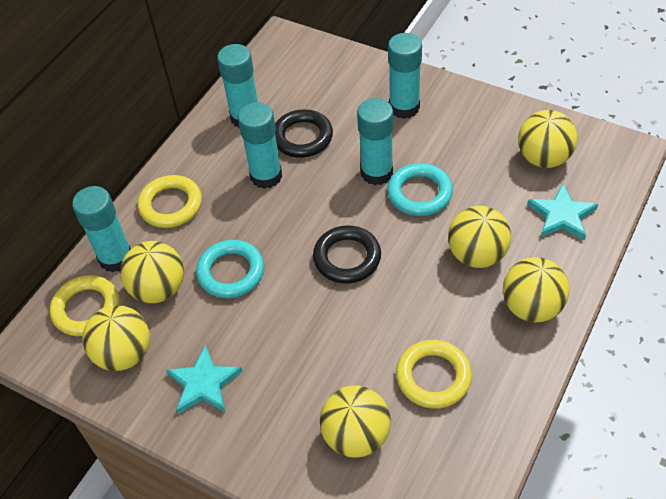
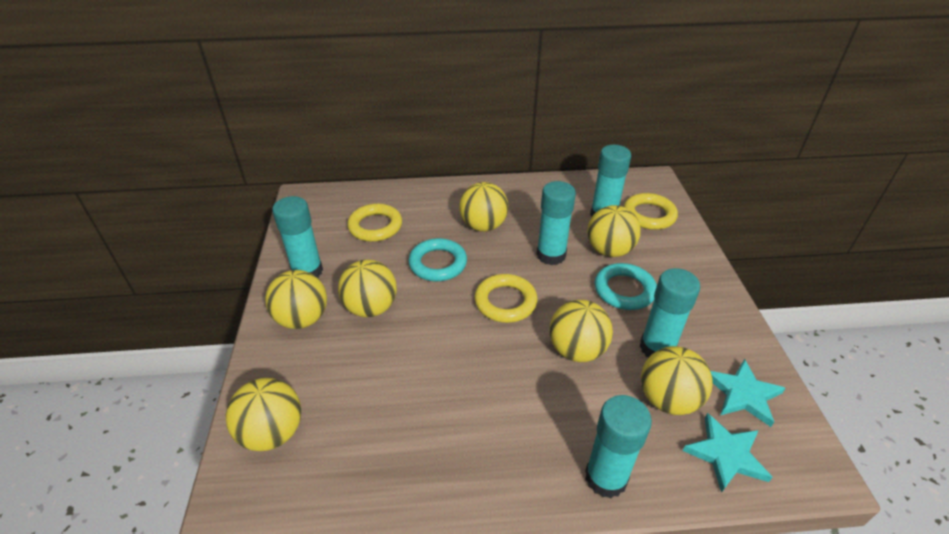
black ring: [275,109,333,158] [313,225,381,284] = 2 -> none = 0
yellow ball: [82,305,150,371] [120,241,184,303] [320,385,391,458] [448,206,511,268] [503,257,570,322] [518,110,577,168] = 6 -> [225,378,301,451] [265,270,327,329] [338,260,397,317] [459,182,508,232] [549,300,613,362] [587,205,641,257] [641,346,713,415] = 7

